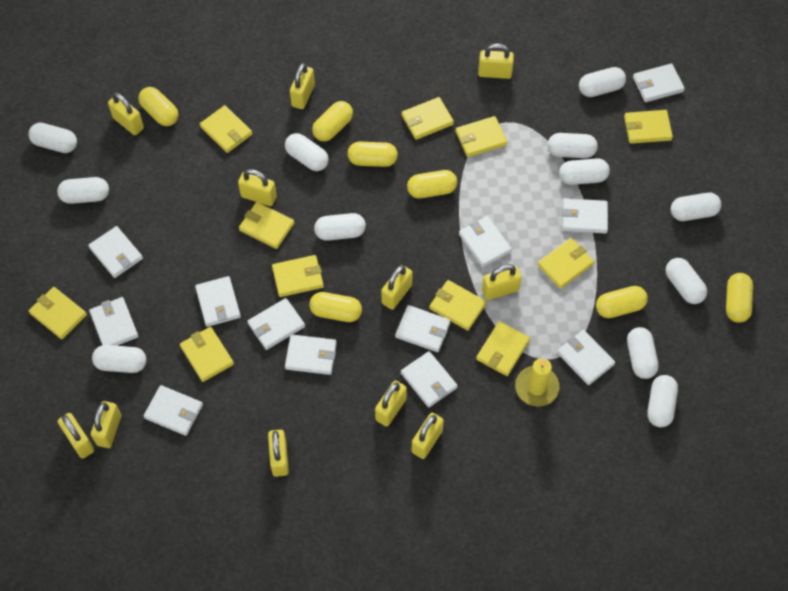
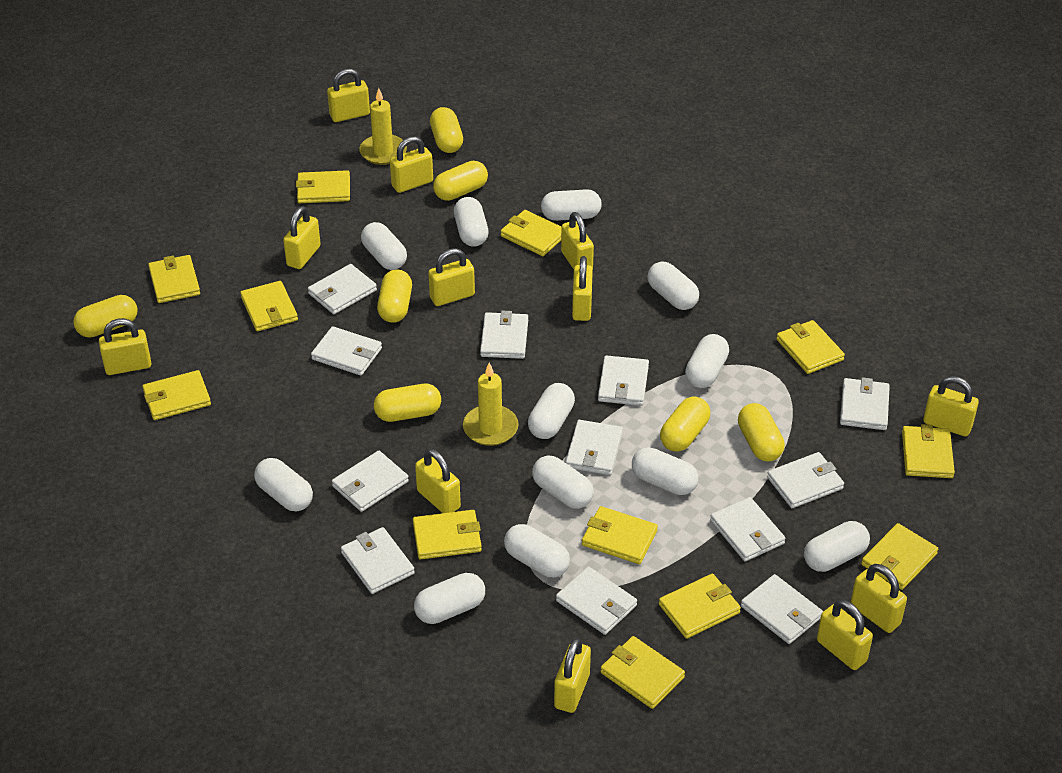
yellow candle: [515,358,560,406] = 1 -> [359,88,407,165] [463,363,519,446] = 2
yellow padlock: [58,413,94,459] [91,401,121,448] [108,92,144,135] [238,169,277,206] [268,430,289,477] [290,63,315,109] [375,380,407,427] [381,265,413,310] [412,413,444,459] [478,43,514,79] [482,264,521,300] = 11 -> [99,318,152,375] [283,206,321,269] [327,68,370,122] [390,136,433,193] [415,449,461,513] [428,248,475,306] [554,638,591,713] [561,212,594,269] [572,256,593,321] [817,600,873,670] [851,564,907,633] [923,376,979,436] = 12
yellow wallet: [29,287,87,339] [180,327,234,382] [200,105,252,153] [239,202,294,249] [272,255,324,297] [402,97,454,140] [429,280,486,331] [456,116,507,157] [476,321,530,376] [537,238,594,289] [624,110,673,144] = 11 -> [142,370,211,420] [148,255,200,303] [240,281,298,331] [296,170,350,203] [413,510,482,559] [501,210,561,256] [582,506,658,564] [601,636,685,709] [659,574,741,639] [776,320,845,374] [861,523,938,590] [902,424,955,478] = 12

